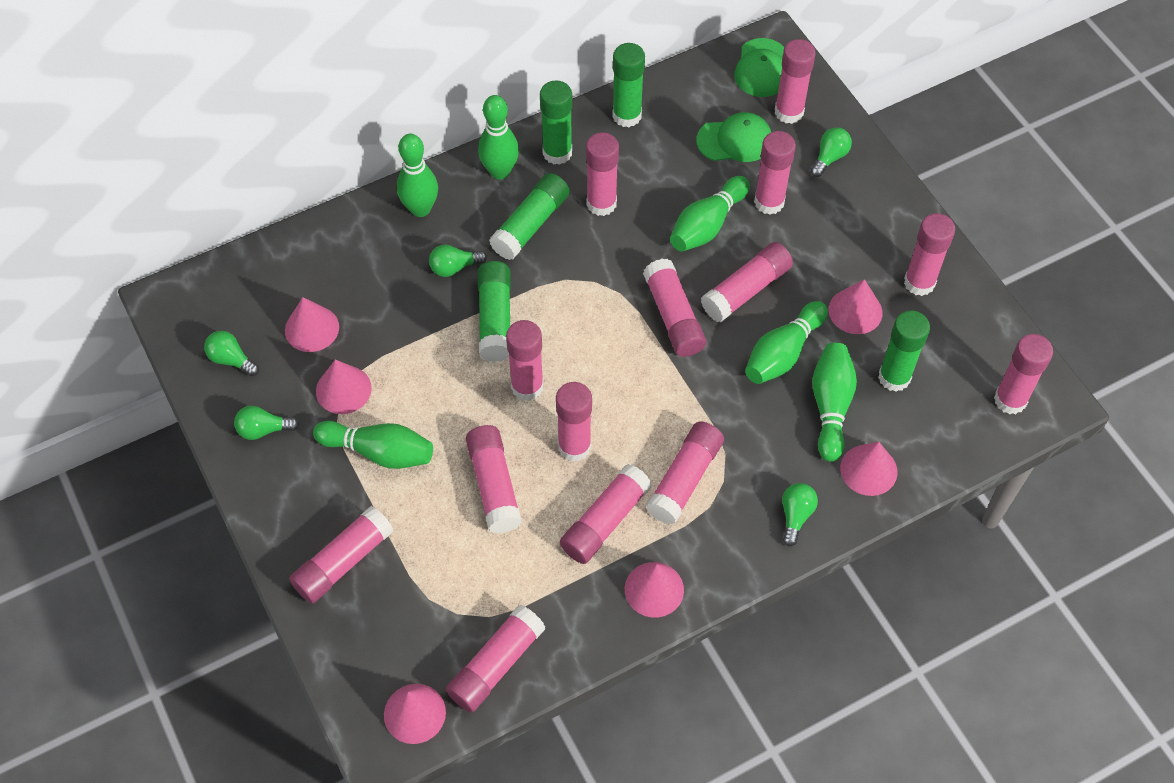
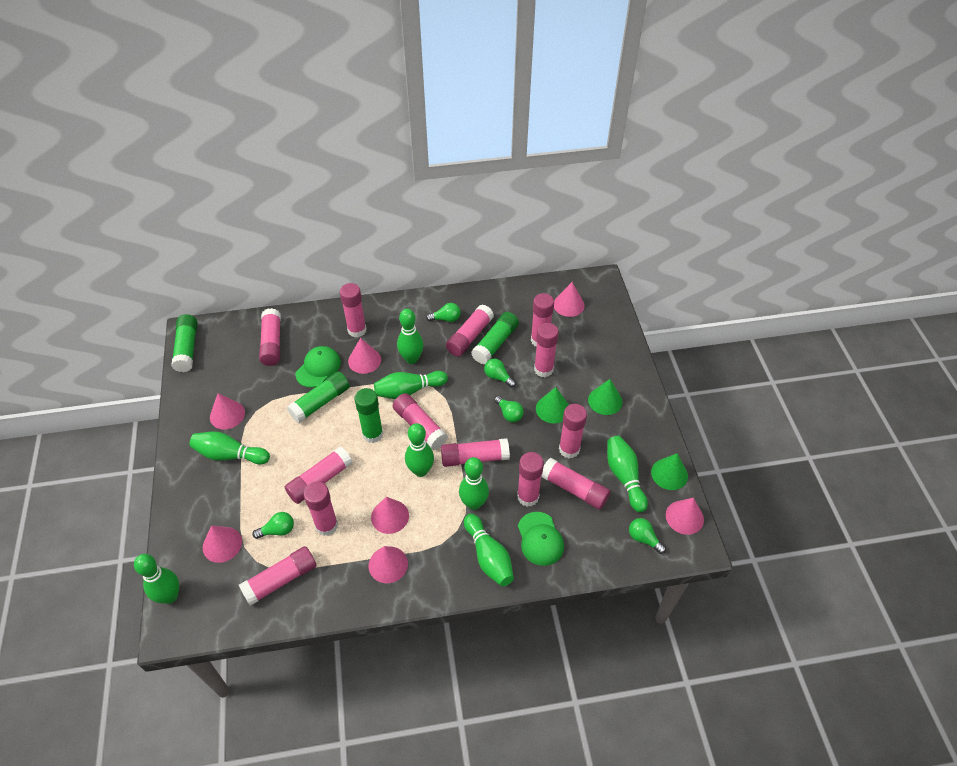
green bowling pin: [313,421,433,469] [397,134,438,217] [478,95,519,179] [670,176,750,252] [745,301,828,384] [812,343,857,462] = 6 -> [134,554,179,604] [190,431,270,465] [374,371,448,399] [397,309,424,364] [405,423,434,477] [459,457,489,510] [464,514,514,586] [607,436,648,512] = 8
green cone: none = 0 -> [536,387,569,424] [588,379,623,415] [651,453,688,490] = 3
green glue stick: [478,261,511,362] [489,173,570,260] [540,80,572,165] [612,43,645,127] [878,311,930,392] = 5 -> [171,314,197,372] [287,371,350,423] [354,388,383,443] [471,312,519,364] = 4
pink cone: [285,297,339,352] [316,359,372,414] [384,684,446,744] [625,562,684,618] [829,279,882,334] [840,442,897,496] = 6 -> [203,525,242,563] [210,393,245,430] [348,338,381,374] [369,546,408,583] [371,497,409,534] [554,282,585,317] [666,498,704,535] = 7
pink glue stick: [289,506,394,604] [446,605,545,713] [466,425,522,534] [506,320,544,401] [556,382,592,462] [560,464,652,564] [586,132,619,216] [643,259,706,357] [646,422,724,525] [701,242,793,322] [754,131,796,215] [775,39,816,124] [904,213,955,296] [994,334,1053,414] = 14 -> [239,546,316,606] [259,308,281,366] [285,447,352,504] [303,482,338,536] [340,283,367,337] [393,393,448,450] [441,438,510,467] [446,304,494,357] [517,452,544,507] [531,293,554,347] [534,323,559,377] [541,458,610,510] [559,404,587,458] = 13

